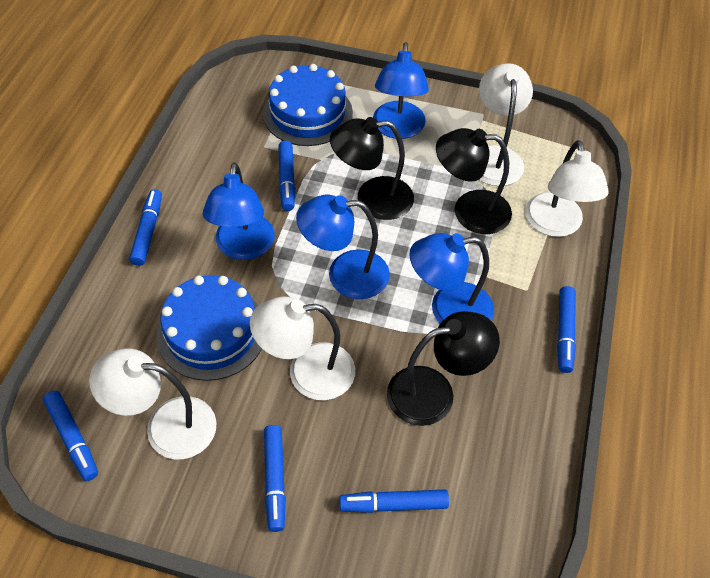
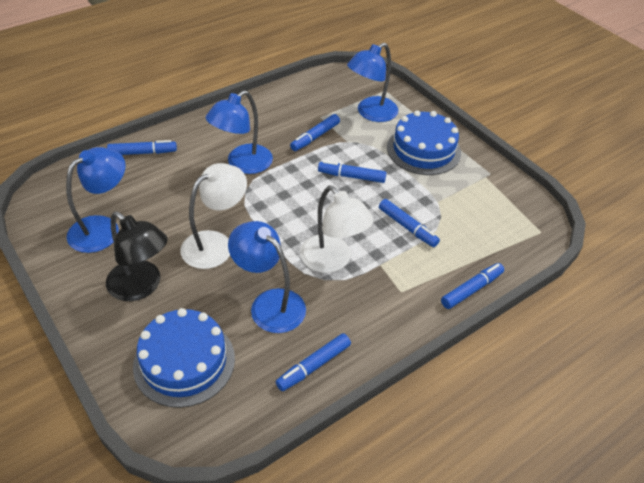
black lamp: [330,117,414,220] [387,311,500,426] [436,128,512,234] = 3 -> [106,212,168,301] = 1
white lamp: [89,349,217,459] [250,297,355,400] [479,63,533,186] [525,140,609,237] = 4 -> [181,163,247,269] [300,185,374,273] = 2

